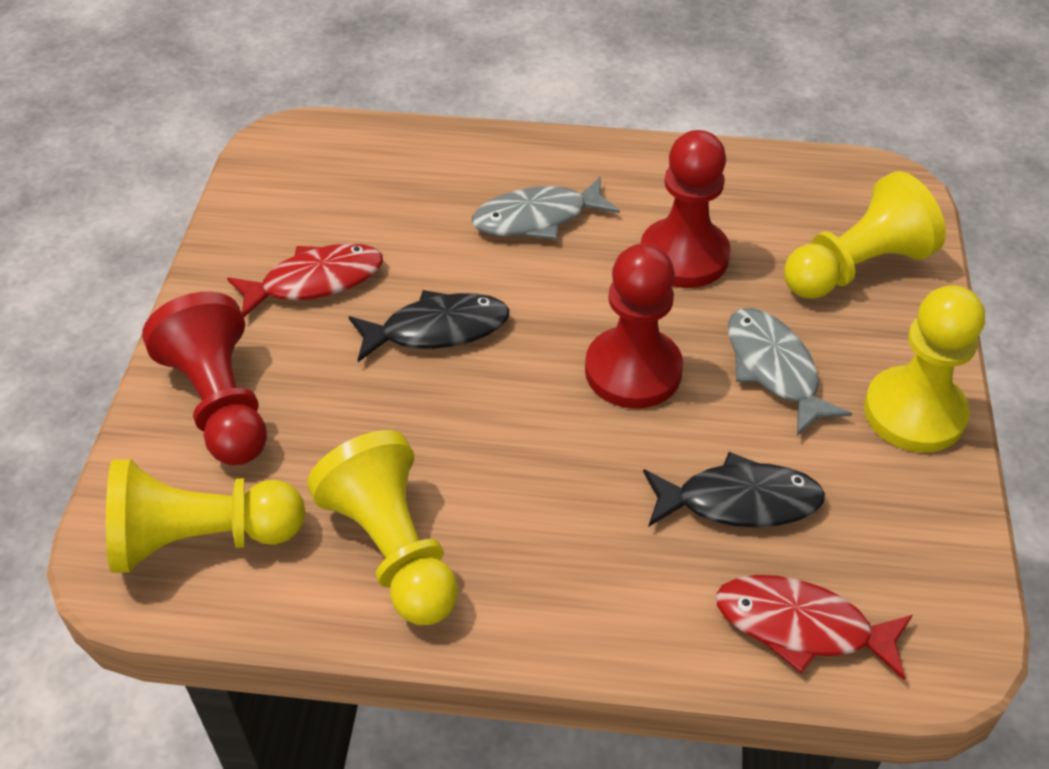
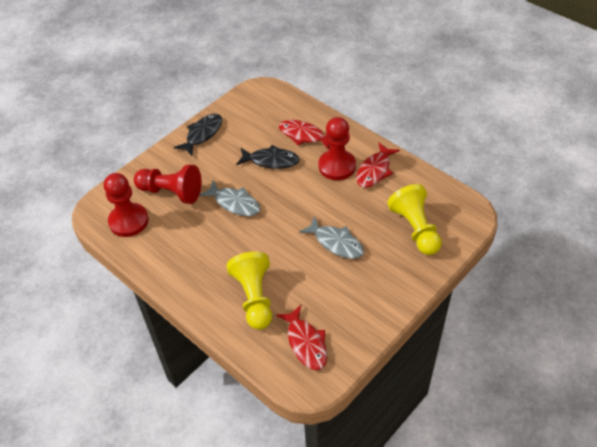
red fish: [227,243,383,317] [716,575,913,680] = 2 -> [276,305,327,370] [279,120,330,150] [356,143,400,188] = 3
yellow pawn: [106,459,305,573] [307,430,458,625] [784,171,946,299] [864,285,985,453] = 4 -> [226,251,272,330] [387,184,442,255] = 2

